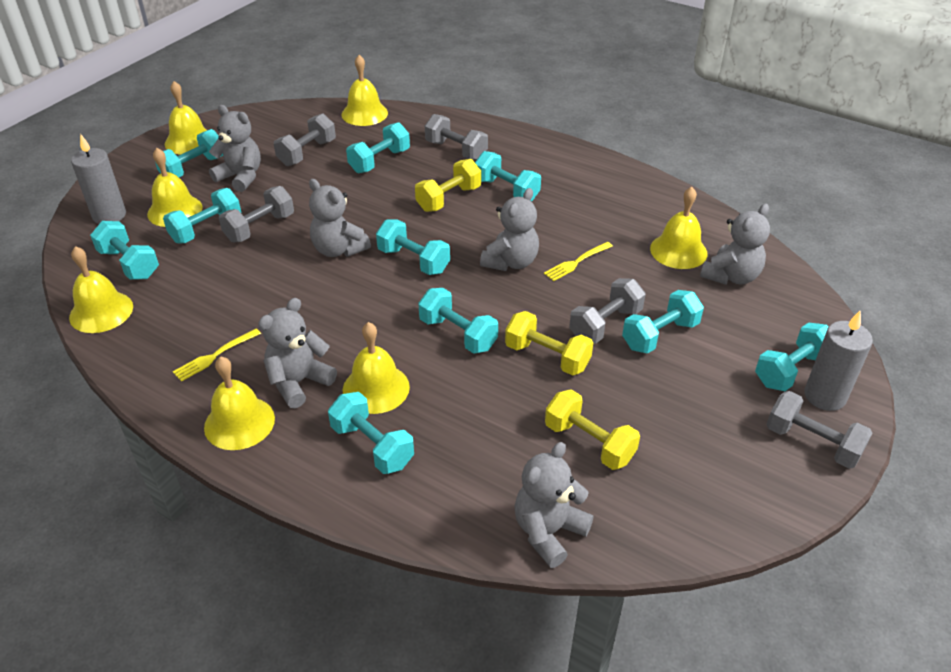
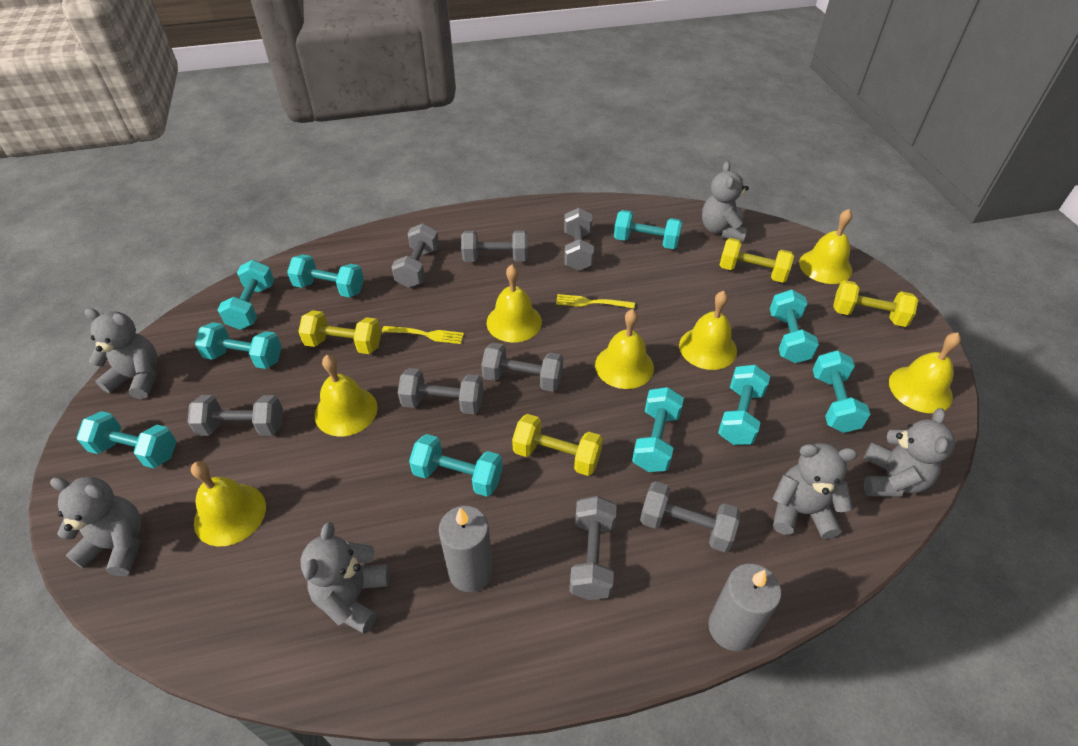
grey dumbbell: [219,186,294,242] [274,113,336,166] [425,114,488,160] [569,278,646,344] [766,391,873,469] = 5 -> [187,395,283,436] [392,223,439,288] [398,368,483,414] [461,230,528,262] [481,343,563,392] [564,208,594,271] [569,496,617,600] [640,481,740,552] = 8
yellow dumbbell: [415,159,481,212] [505,311,593,375] [545,389,640,470] = 3 -> [298,310,381,354] [512,414,603,476] [720,238,794,283] [833,280,918,327] = 4

